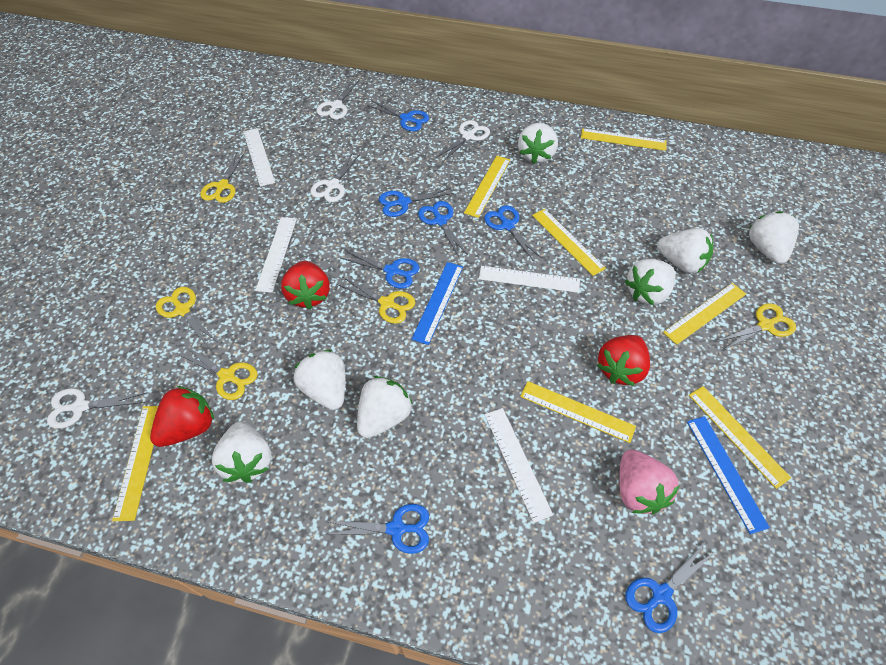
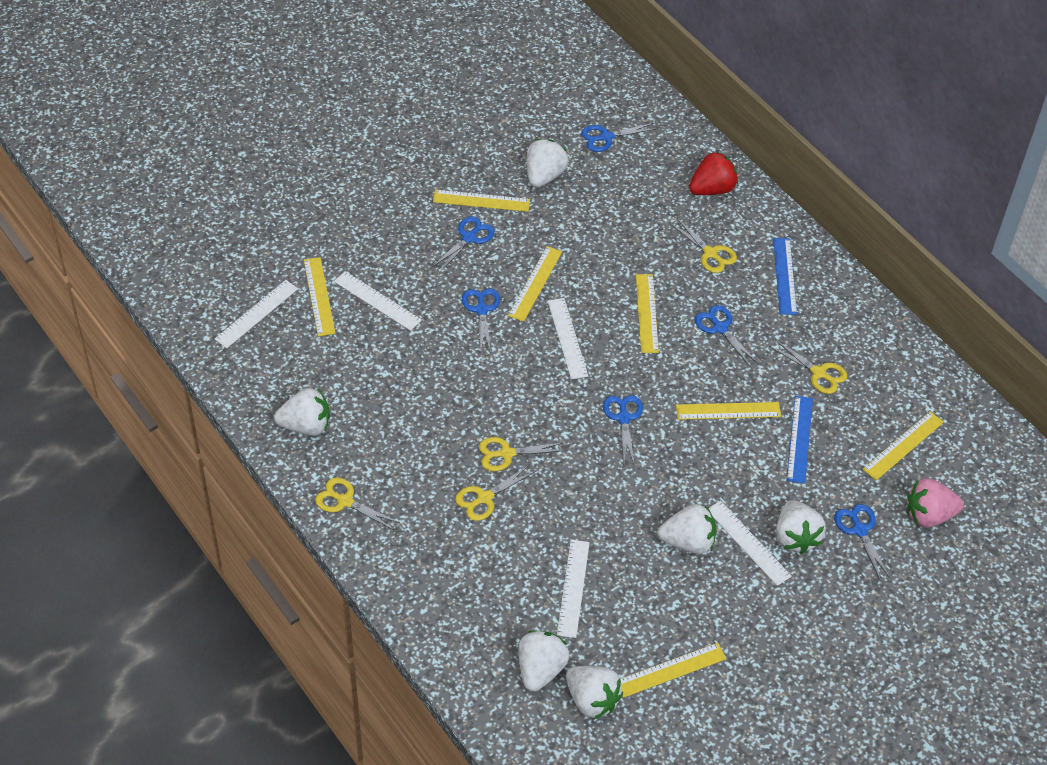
blue scissors: [325,504,429,554] [341,251,419,289] [367,100,429,131] [379,188,453,217] [418,201,468,257] [484,205,542,261] [625,541,714,633] = 7 -> [432,216,495,273] [462,288,500,353] [581,123,657,152] [603,395,643,464] [695,305,759,367] [834,504,891,581] = 6
red strawberry: [150,386,214,447] [281,261,330,309] [597,335,650,386] = 3 -> [689,151,738,195] = 1
white ruler: [244,128,275,187] [255,217,297,293] [479,266,580,293] [485,408,553,523] = 4 -> [215,280,298,348] [334,271,422,331] [548,298,588,380] [557,540,590,638] [708,501,792,586] = 5
white scissors: [47,389,146,429] [310,152,360,202] [316,80,359,119] [436,120,490,162] = 4 -> none = 0
white strawberry: [212,421,271,483] [294,350,345,410] [357,376,413,438] [518,123,558,164] [625,259,676,305] [657,228,713,273] [749,211,799,264] = 7 -> [274,388,330,436] [518,630,570,692] [527,139,569,187] [566,666,623,719] [658,504,717,554] [776,500,826,554] = 6

